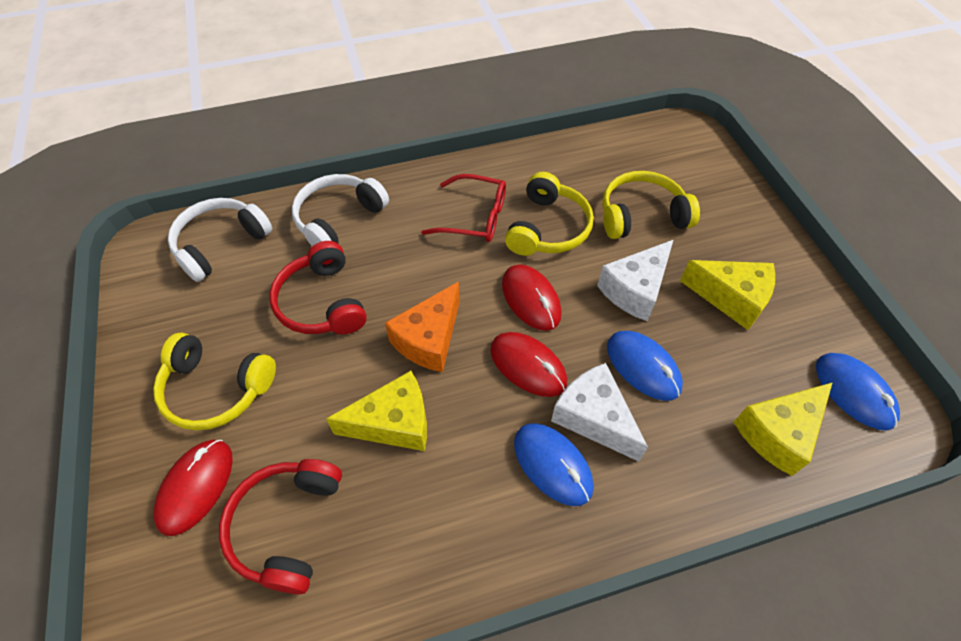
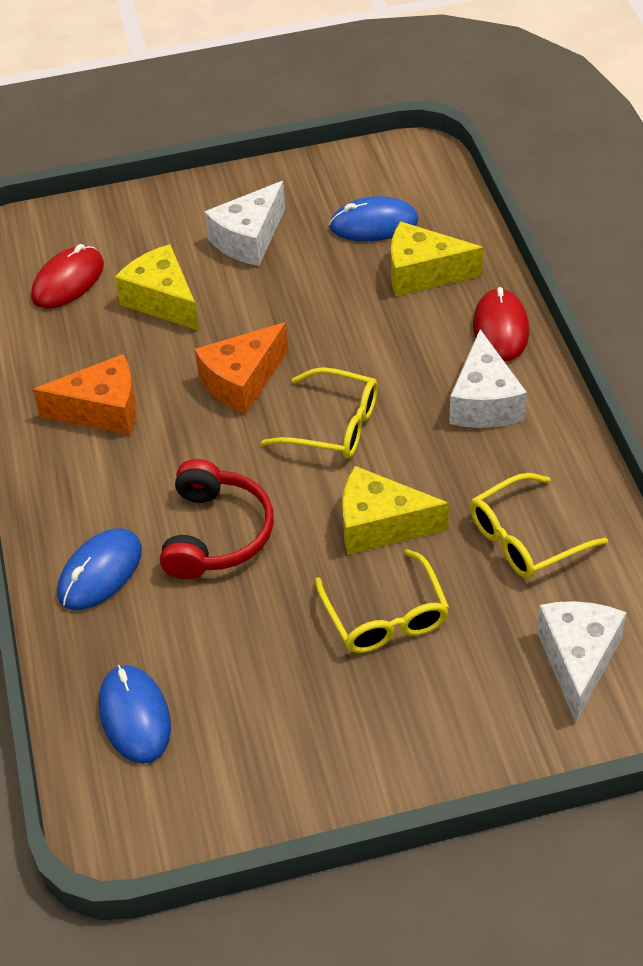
orange cheese: [385,281,460,372] = 1 -> [33,354,137,435] [195,322,288,414] = 2
red glasses: [421,174,506,242] = 1 -> none = 0
red headphones: [219,459,342,594] [269,241,367,335] = 2 -> [160,459,274,580] = 1
red mouse: [153,440,233,536] [490,332,567,397] [502,264,562,331] = 3 -> [31,244,104,309] [473,287,529,362] = 2
white cheese: [551,363,648,462] [597,240,673,321] = 2 -> [204,181,285,266] [449,329,527,428] [537,601,626,723] = 3
white headphones: [168,198,272,282] [292,174,389,246] = 2 -> none = 0
yellow glasses: none = 0 -> [261,367,378,458] [315,549,449,653] [470,473,608,579] = 3
yellow headphones: [153,333,276,431] [505,172,594,256] [602,171,700,239] = 3 -> none = 0

